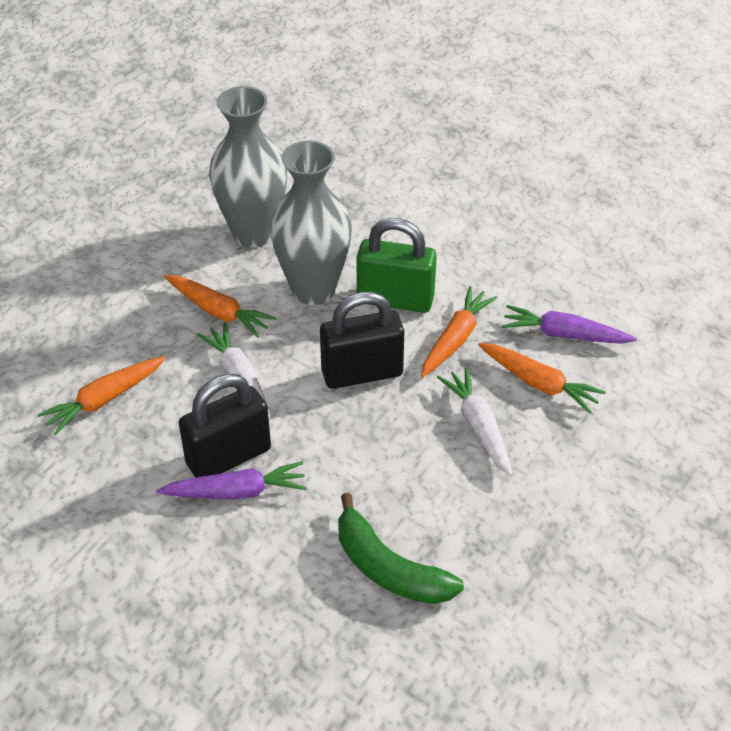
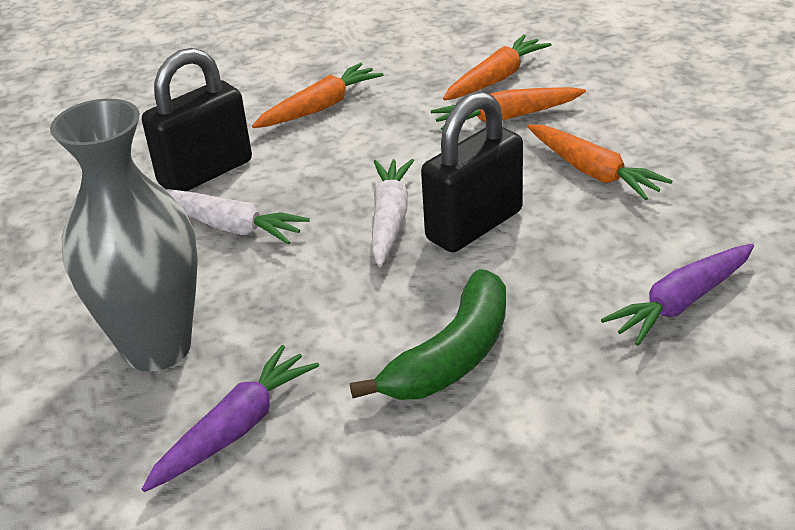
green padlock: [357,218,437,313] = 1 -> none = 0
grey vase: [209,86,287,248] [270,141,352,305] = 2 -> [50,99,198,372] = 1

